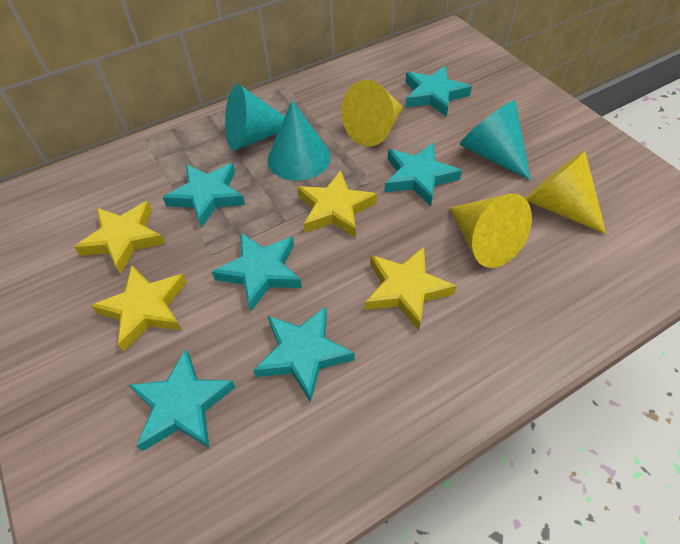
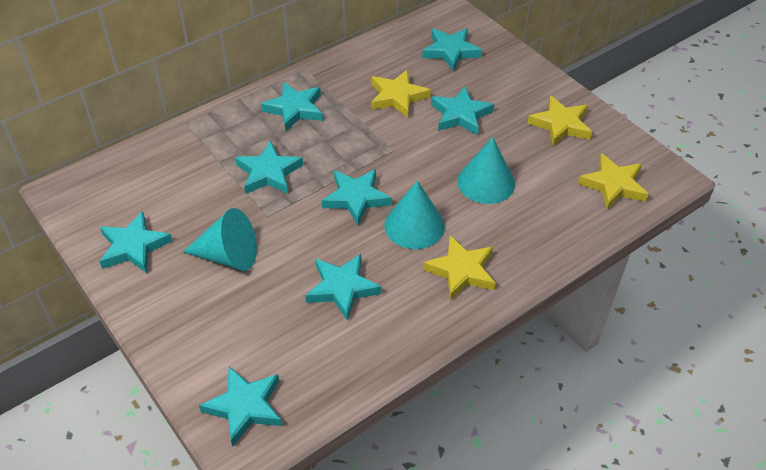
turquoise star: [129,349,235,451] [162,163,245,228] [212,233,302,311] [253,306,355,403] [385,142,462,206] [405,66,472,117] = 6 -> [99,211,173,273] [199,366,282,447] [235,141,303,194] [261,82,323,131] [305,254,382,321] [322,169,392,225] [422,28,482,71] [431,86,494,136] = 8
yellow cone: [341,80,403,147] [449,194,532,268] [525,150,606,234] = 3 -> none = 0

